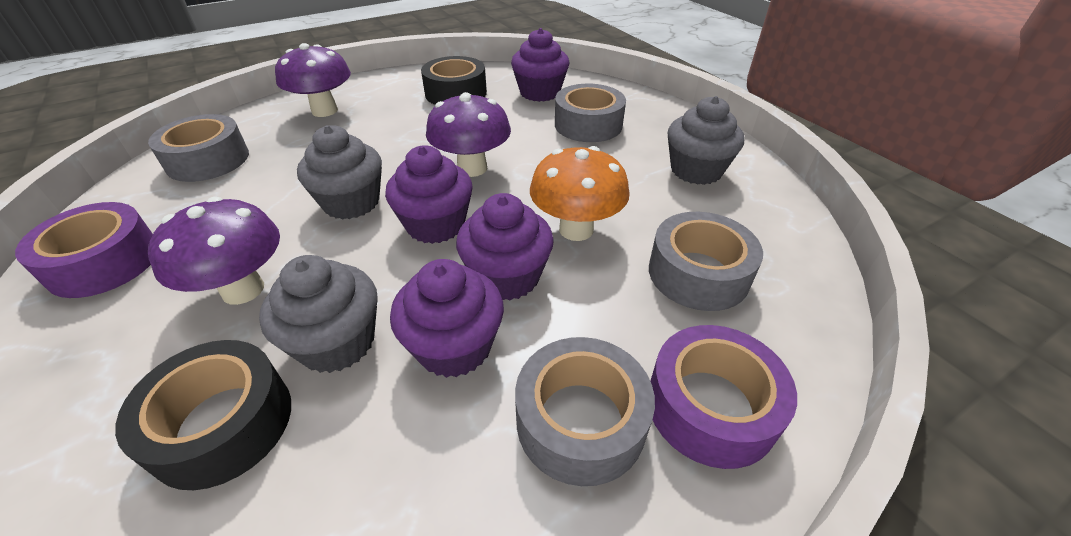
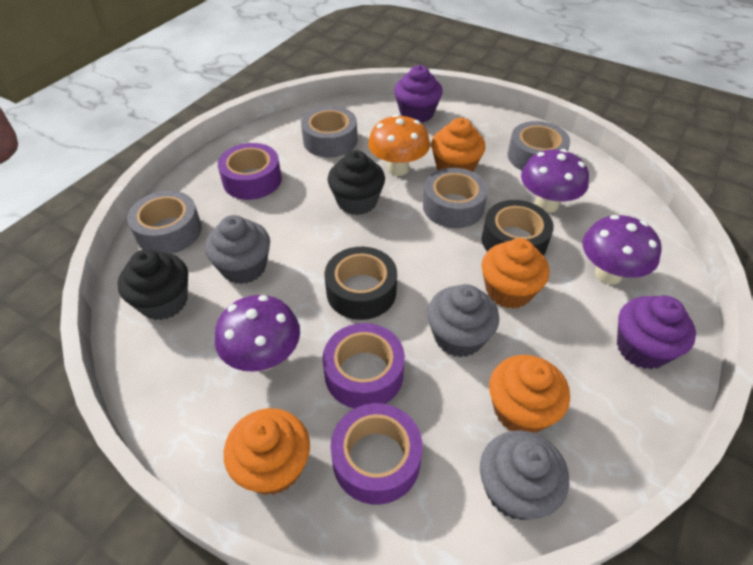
black cupcake: none = 0 -> [117,249,188,320] [328,150,385,215] = 2
orange cupcake: none = 0 -> [224,408,310,495] [431,118,486,172] [482,238,549,309] [489,355,570,433] = 4
purple cupcake: [385,145,473,244] [390,259,504,378] [456,193,554,301] [511,28,569,102] = 4 -> [394,65,443,123] [617,296,696,369] = 2
purple tape: [15,202,153,298] [650,325,797,469] = 2 -> [218,143,282,200] [323,323,405,409] [330,403,423,505] = 3

